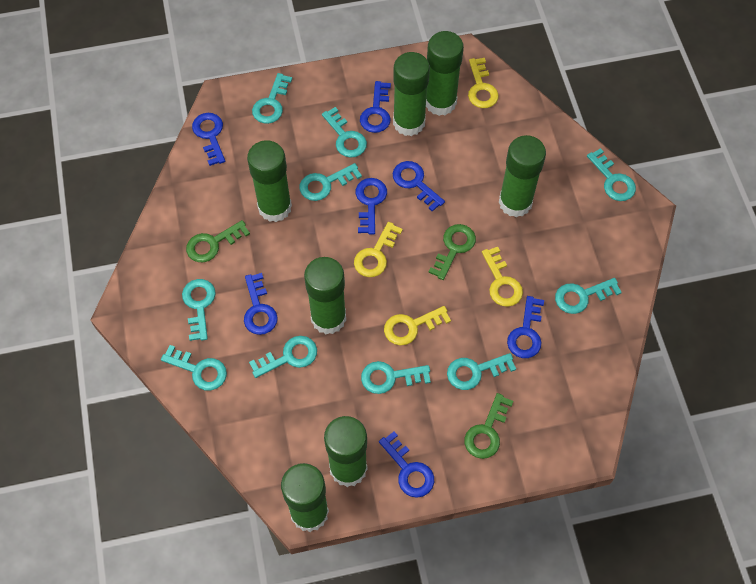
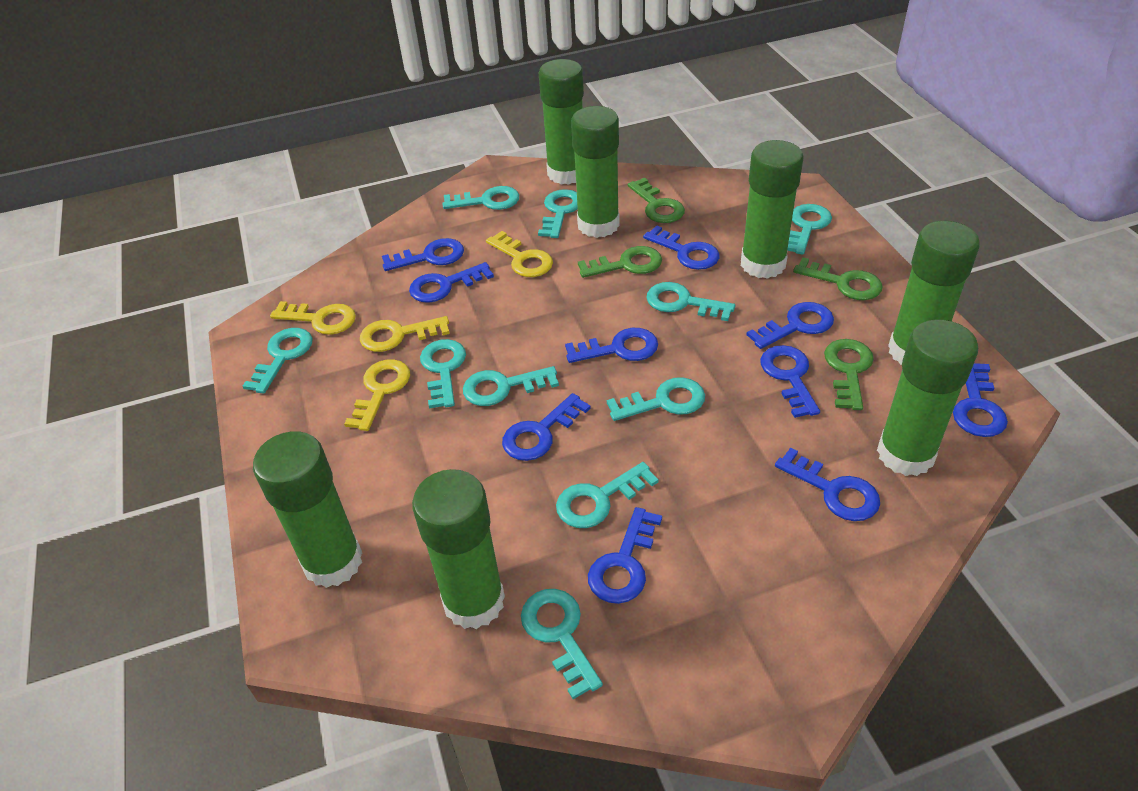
blue key: [192,113,225,166] [244,273,278,335] [356,178,387,235] [360,81,391,133] [379,432,434,498] [392,161,445,212] [507,296,544,358] = 7 -> [382,238,464,271] [409,262,494,303] [502,393,591,461] [565,328,658,363] [588,507,662,604] [643,225,719,270] [746,302,834,349] [760,345,820,418] [775,447,880,521] [953,363,1008,437] = 10
green key: [186,220,250,262] [428,224,476,280] [464,393,513,459] = 3 -> [578,246,662,278] [628,178,685,223] [793,257,882,300] [824,339,874,410] = 4

